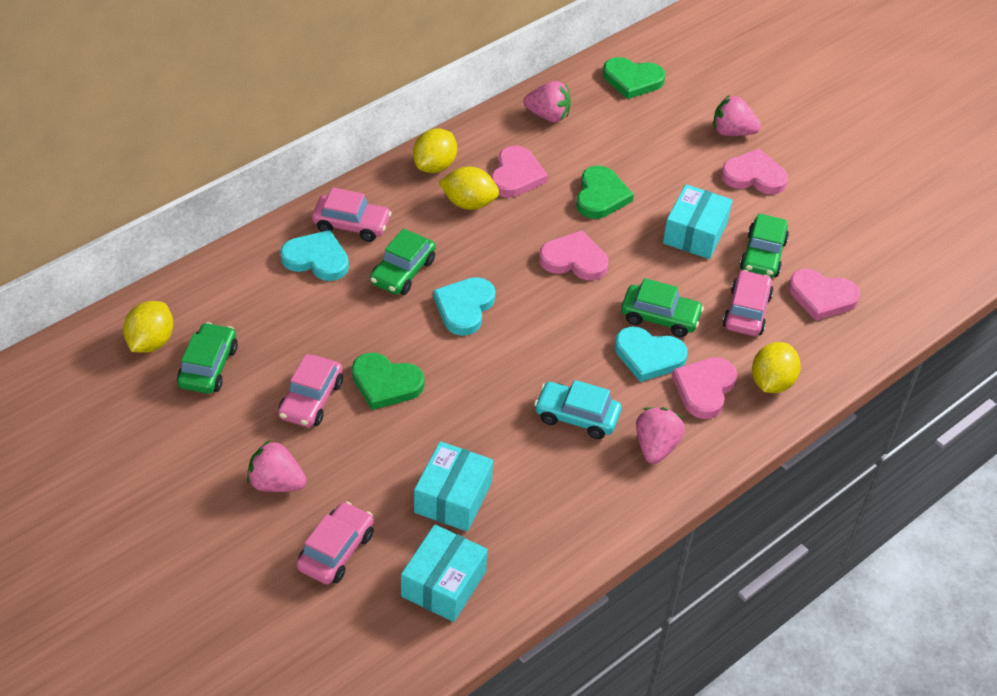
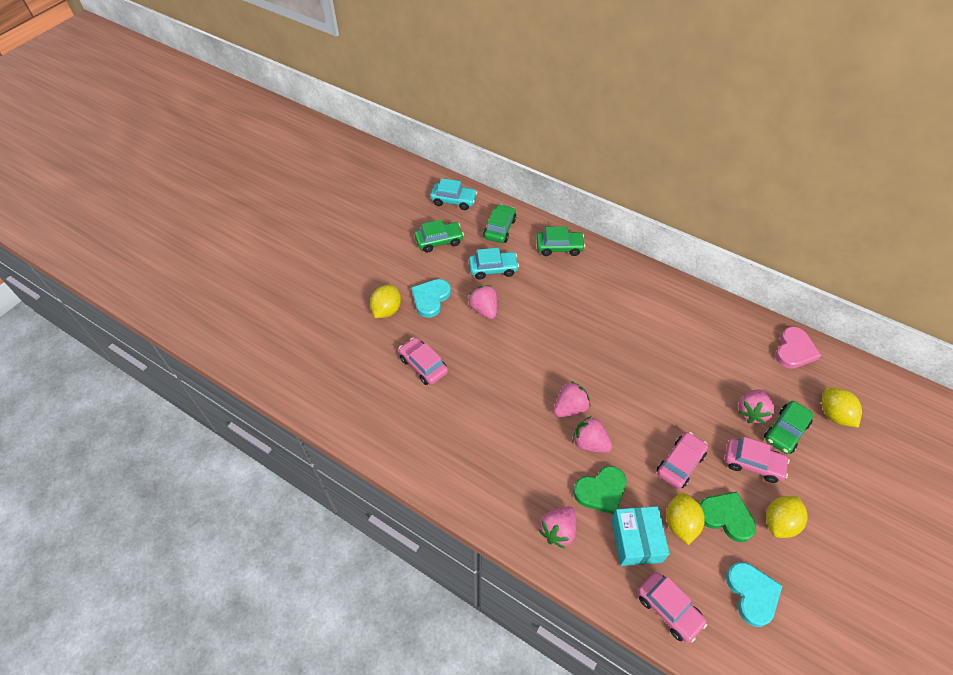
green heart: [352,352,424,410] [576,166,634,219] [603,57,665,99] = 3 -> [573,466,626,515] [699,492,756,542] = 2
pink heart: [491,145,548,198] [539,230,608,281] [672,357,737,419] [721,149,788,194] [789,269,860,321] = 5 -> [775,327,821,369] = 1
pink strawberry: [247,440,307,492] [523,81,571,123] [636,407,685,464] [714,95,761,136] = 4 -> [468,285,497,319] [538,506,576,548] [553,381,590,417] [572,416,612,453] [738,389,774,424] = 5
turquoise box: [401,524,488,622] [414,441,493,532] [663,184,732,259] = 3 -> [611,506,670,566] = 1
turquoise car: [534,380,621,439] = 1 -> [430,178,477,210] [469,248,519,279] = 2
turquoise heart: [280,230,349,281] [433,277,496,336] [615,327,688,382] = 3 -> [411,279,451,318] [726,562,782,627] = 2

